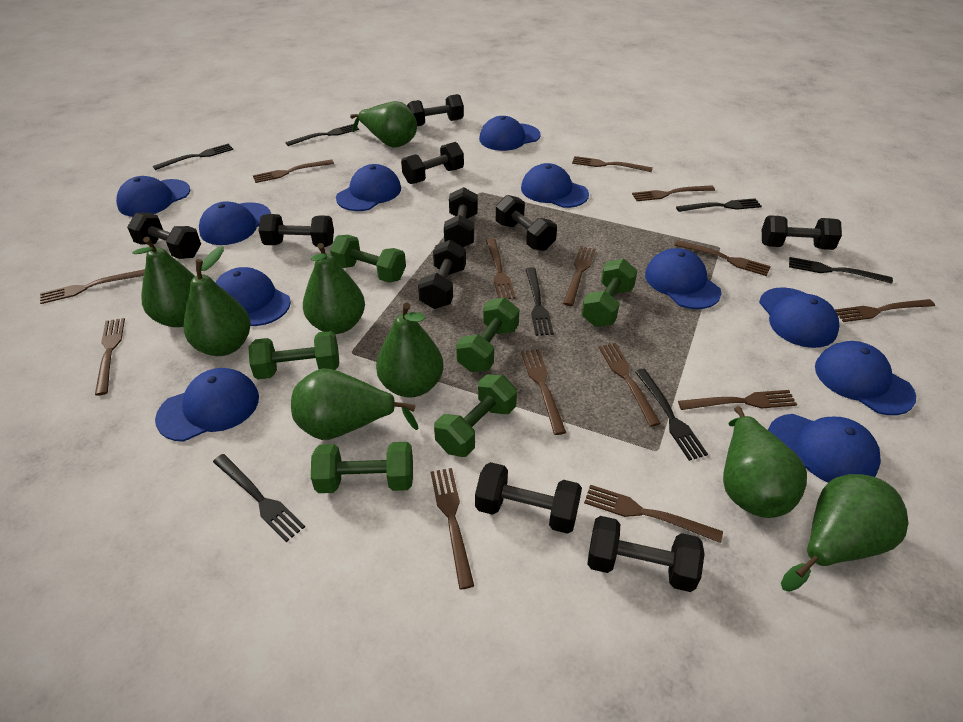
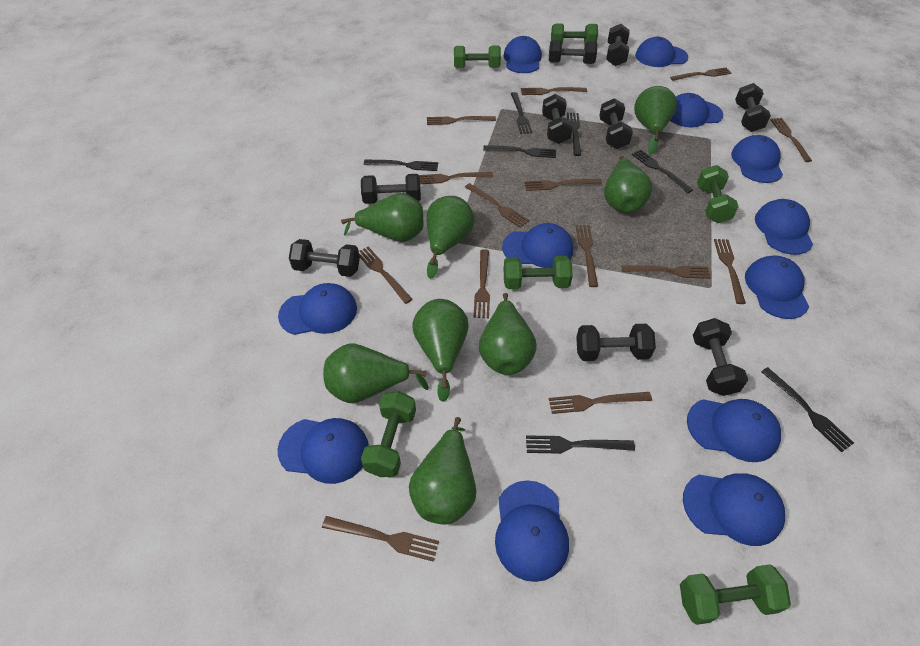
black dumbbell: [127,213,201,259] [259,214,334,247] [401,142,464,184] [407,94,464,126] [418,240,466,309] [444,187,478,247] [475,462,582,534] [496,195,557,251] [587,516,705,592] [762,215,842,250] = 10 -> [289,239,360,277] [361,174,421,204] [542,94,573,144] [549,40,597,64] [576,324,656,361] [599,98,633,149] [606,24,630,66] [693,318,748,396] [735,83,771,132] = 9
blue cap: [116,176,190,217] [155,368,259,442] [199,201,271,245] [215,267,291,326] [336,164,401,211] [479,116,541,151] [521,163,589,208] [645,248,721,309] [759,287,839,348] [768,414,881,483] [815,341,916,415] = 11 -> [278,283,357,335] [278,418,369,484] [495,480,569,582] [502,223,573,268] [503,36,542,73] [635,37,688,67] [670,93,723,127] [683,474,785,546] [687,399,781,462] [731,135,783,183] [745,255,809,319] [755,199,813,255] = 12

